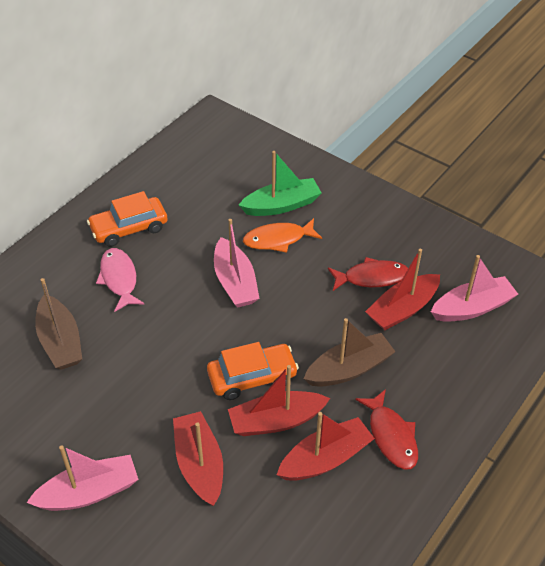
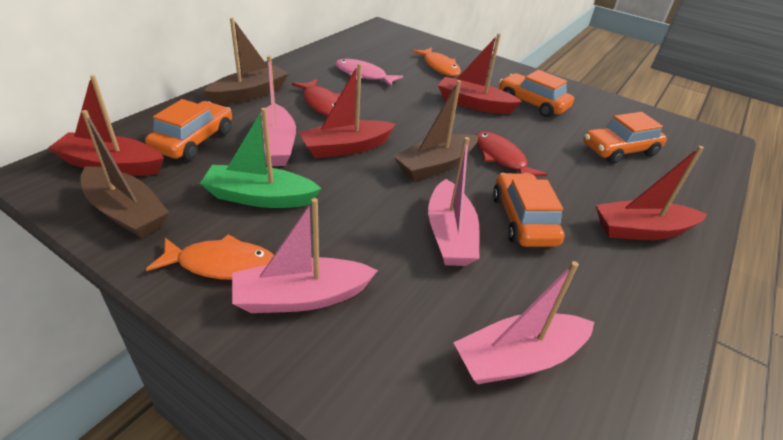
brown boat: [35,278,82,370] [304,318,396,387] = 2 -> [80,110,169,238] [204,18,289,105] [393,80,478,181] = 3
orange car: [87,191,168,247] [207,342,299,400] = 2 -> [145,99,232,160] [493,173,565,247] [499,70,574,117] [583,112,667,164] = 4
orange fish: [243,218,322,253] = 1 -> [146,234,274,280] [412,47,461,76] = 2
pink boat: [26,446,138,511] [214,219,260,308] [431,255,518,322] = 3 -> [232,198,378,313] [261,56,296,166] [428,137,480,266] [453,261,595,384] = 4

